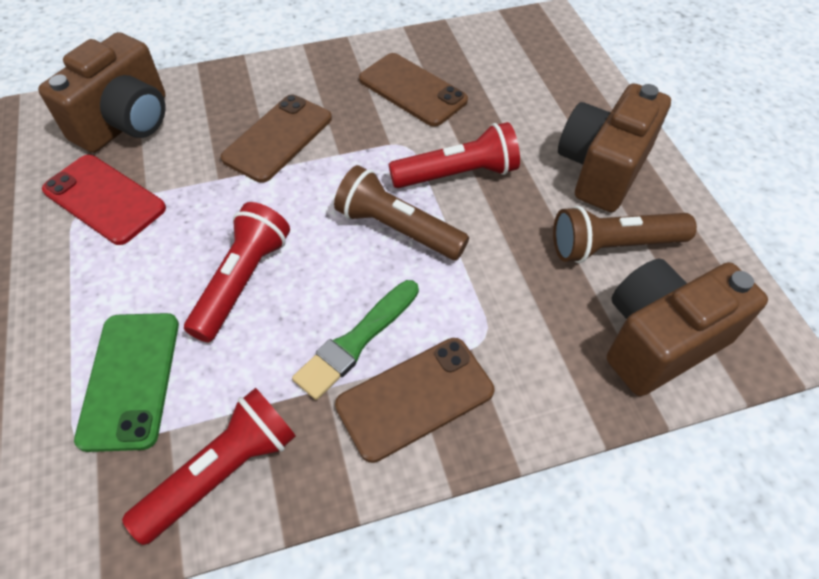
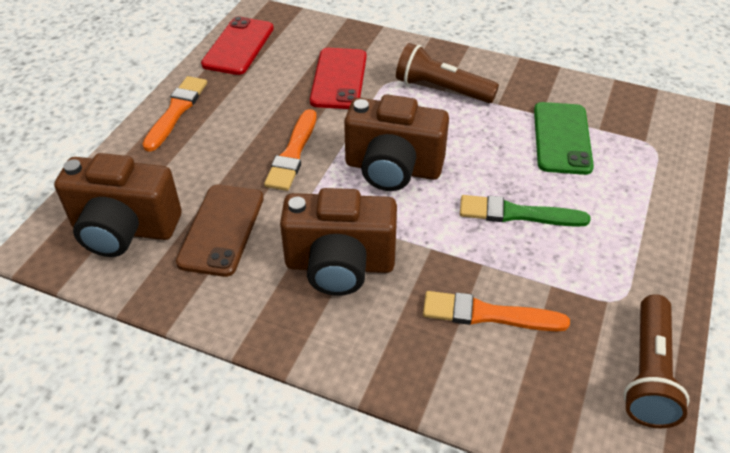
brown phone: [221,95,332,183] [335,338,494,463] [359,53,468,127] = 3 -> [176,185,264,277] = 1
orange brush: none = 0 -> [142,76,207,152] [264,109,316,191] [423,291,570,331] = 3
red flashlight: [122,388,296,545] [184,202,290,342] [389,122,520,188] = 3 -> none = 0
red phone: [42,155,166,245] = 1 -> [201,16,274,75] [310,48,367,109] = 2

